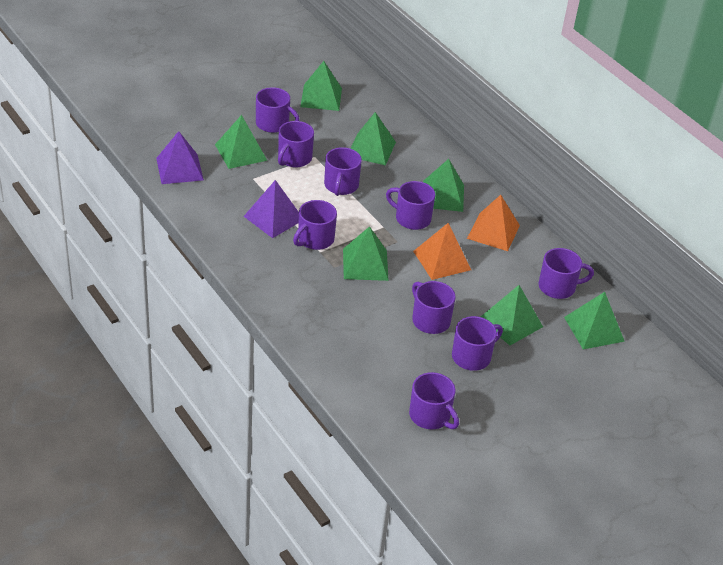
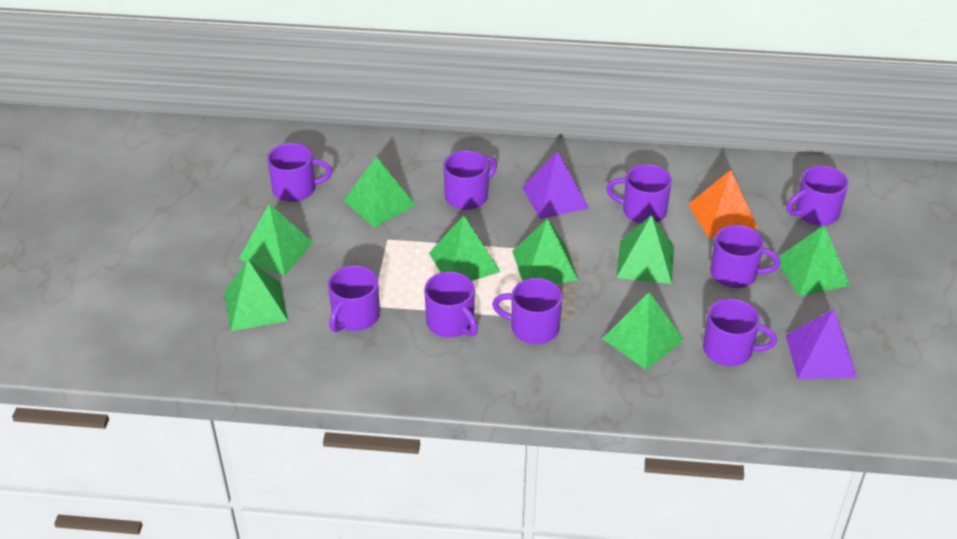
green pyramid: [215,115,267,169] [300,61,342,111] [343,226,389,281] [350,112,396,166] [423,159,464,212] [481,285,543,346] [564,292,625,349] = 7 -> [224,259,288,331] [239,204,313,276] [343,156,416,227] [429,216,501,281] [512,218,578,284] [602,292,684,370] [616,215,674,284] [779,225,850,296] = 8
orange pyramid: [413,223,471,280] [467,195,520,251] = 2 -> [688,170,758,238] = 1

